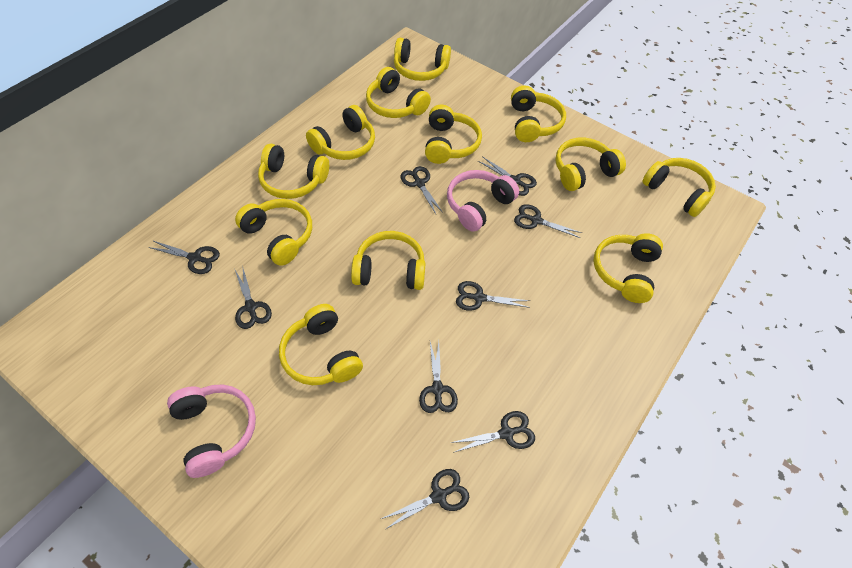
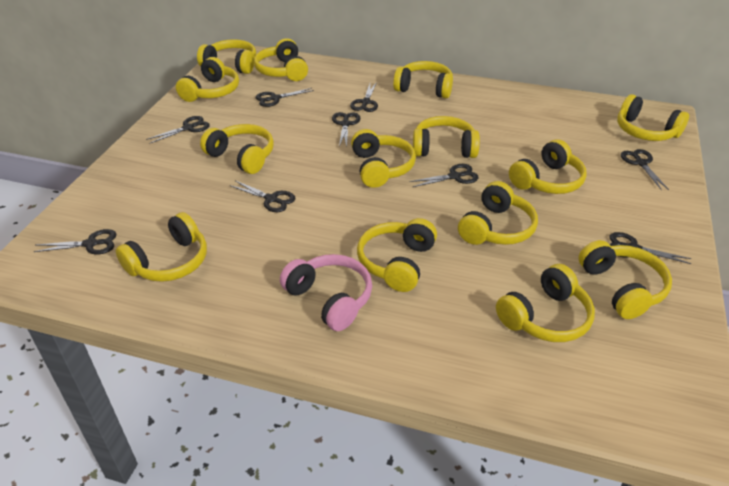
pink headphones: [167,385,256,478] [447,170,519,232] = 2 -> [280,254,372,331] = 1
yellow headphones: [235,199,312,266] [258,144,329,199] [279,304,363,385] [306,105,375,160] [351,231,426,290] [366,67,431,118] [394,38,451,81] [425,105,482,164] [511,86,566,142] [555,138,626,191] [593,233,663,303] [642,158,716,217] = 12 -> [116,212,207,282] [176,57,239,102] [197,39,256,74] [200,124,274,174] [254,38,308,81] [351,129,416,188] [357,218,437,292] [393,61,453,98] [413,116,480,158] [458,181,538,245] [496,264,595,342] [509,139,587,194] [578,240,672,319] [617,94,689,141] = 14

